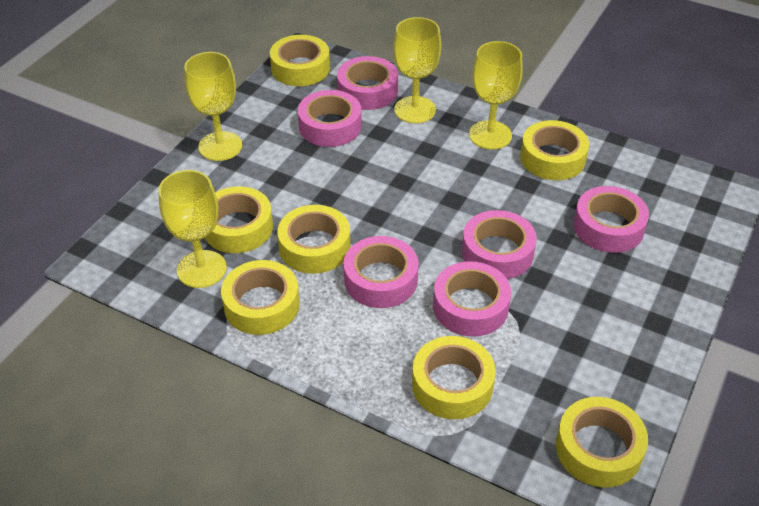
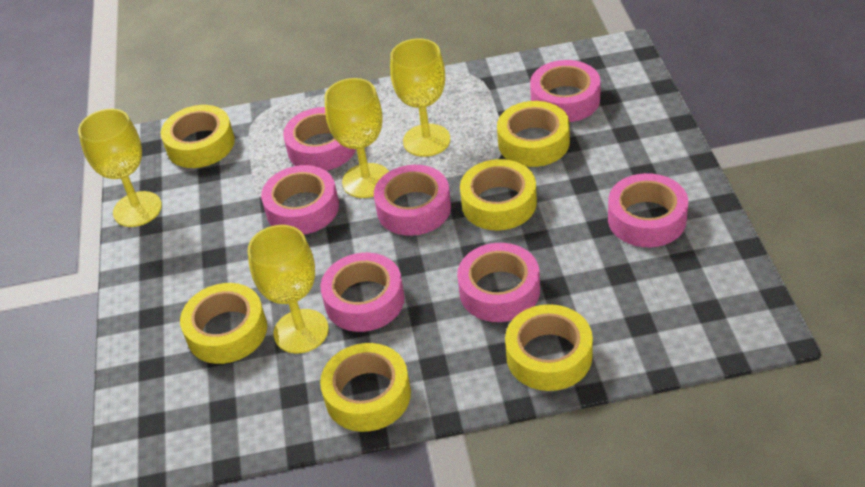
pink tape: [298,90,362,147] [337,56,398,110] [344,236,418,308] [433,261,511,337] [462,210,537,279] [573,186,649,253] = 6 -> [261,165,339,235] [283,107,356,171] [320,253,405,332] [374,165,451,236] [457,243,540,322] [530,60,601,122] [608,173,688,247] = 7
yellow tape: [205,186,273,253] [221,260,300,335] [270,35,330,86] [277,205,350,274] [412,336,496,419] [520,120,589,180] [556,397,648,488] = 7 -> [161,105,235,168] [180,283,267,364] [320,343,411,432] [460,159,537,230] [497,101,570,167] [505,304,593,391] = 6

